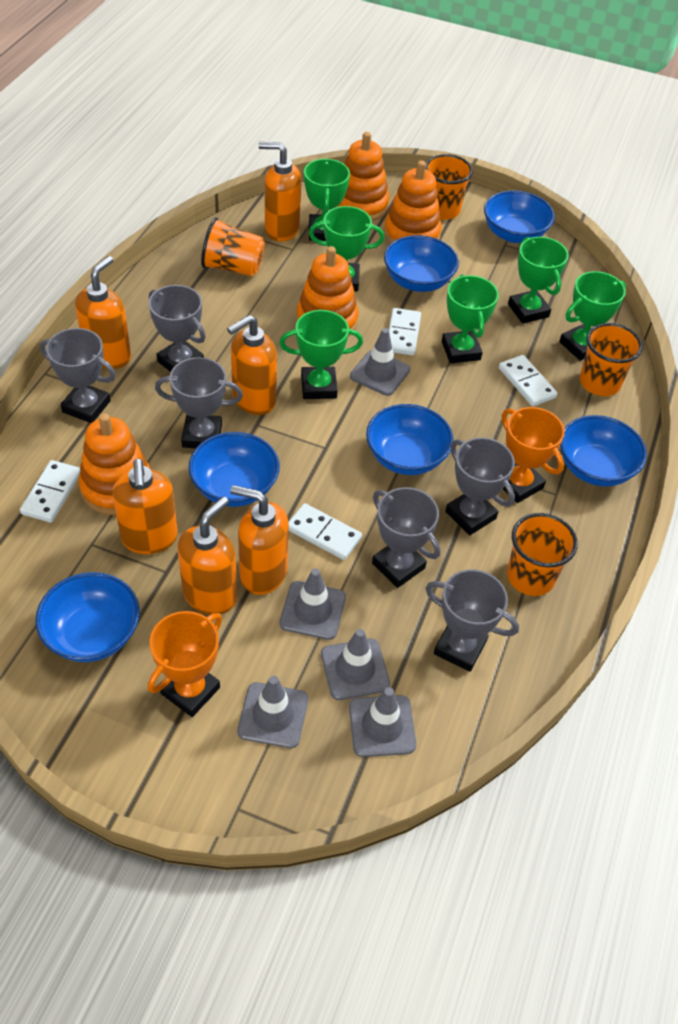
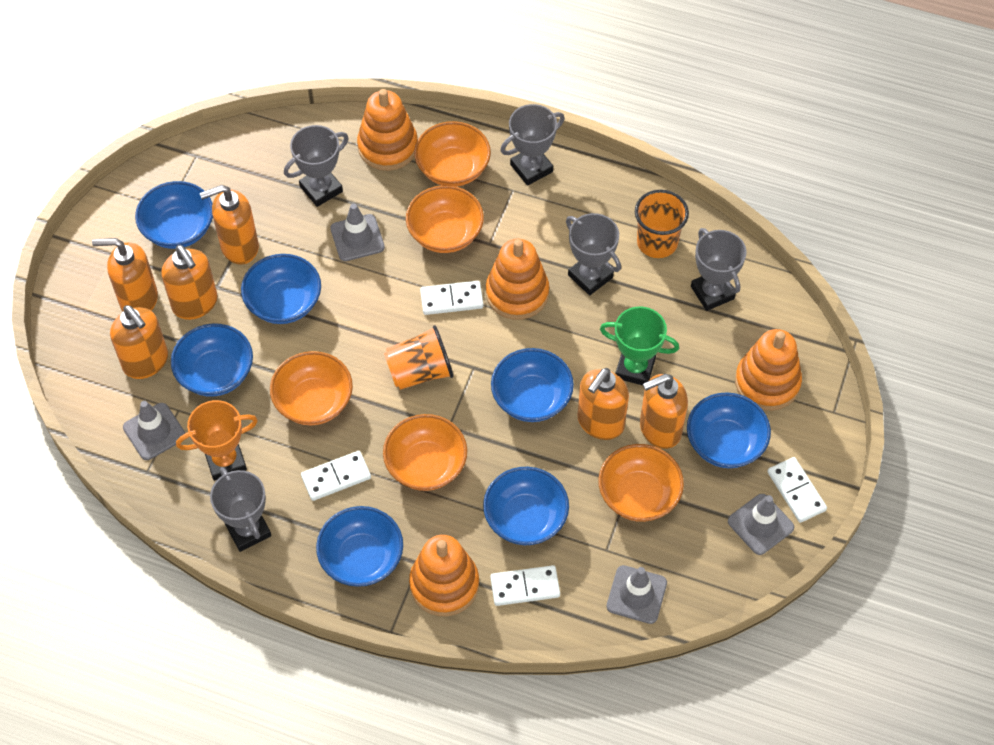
blue bowl: [35,572,140,662] [189,432,280,507] [366,404,453,475] [384,235,459,292] [484,190,555,243] [560,415,647,487] = 6 -> [135,181,213,249] [171,323,253,397] [241,254,321,324] [316,506,403,587] [483,467,569,545] [491,348,574,422] [687,392,771,468] = 7
green trophy: [280,310,363,399] [304,159,350,241] [309,206,385,291] [442,275,499,363] [508,237,568,324] [559,271,626,361] = 6 -> [600,306,679,385] = 1
grey traffic cone: [237,676,308,748] [279,568,346,640] [321,629,390,700] [349,687,416,757] [350,328,410,396] = 5 -> [123,401,185,460] [330,204,385,261] [607,565,667,624] [728,494,794,555] = 4
grey trophy: [40,328,116,423] [149,285,206,372] [155,357,243,449] [372,487,441,588] [425,569,519,672] [445,437,515,535] = 6 -> [210,467,271,552] [284,125,349,207] [500,104,565,186] [566,213,621,295] [691,228,746,311] = 5
orange bowl: none = 0 -> [270,351,353,425] [383,414,467,491] [406,185,484,253] [414,121,491,187] [598,444,684,522] = 5
orange cup: [201,217,265,277] [425,154,473,220] [507,513,578,596] [580,323,643,396] = 4 -> [384,325,454,390] [635,190,689,258] = 2
orange trophy: [148,611,222,717] [502,407,565,503] = 2 -> [176,400,258,481] = 1

